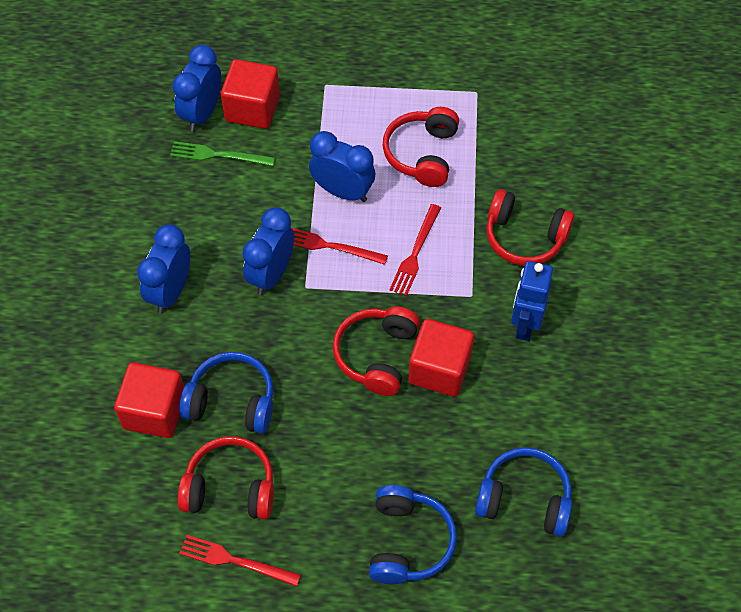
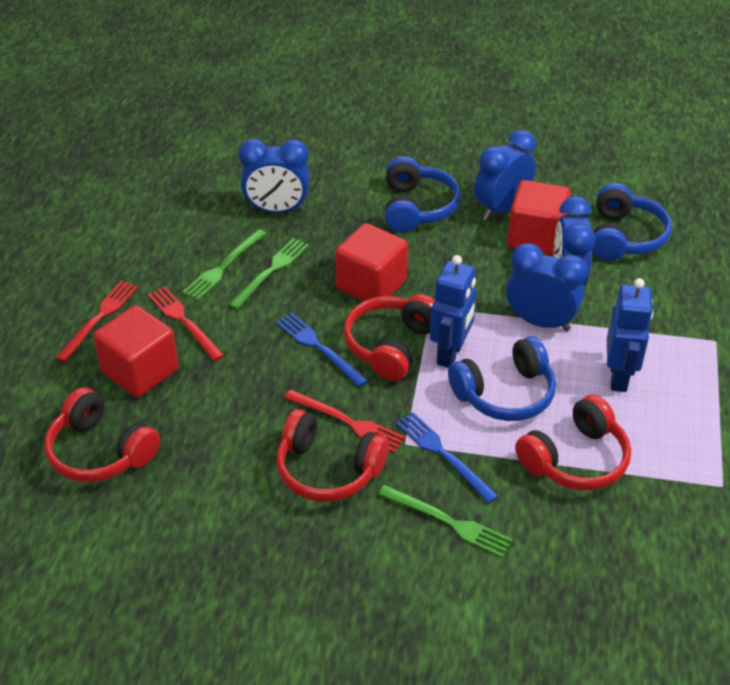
blue fork: none = 0 -> [276,313,368,387] [396,412,498,503] = 2
blue robot: [511,261,553,341] = 1 -> [430,255,477,368] [607,278,653,392] = 2
green fork: [170,141,275,166] = 1 -> [182,229,267,301] [228,238,309,309] [378,485,513,558] = 3

